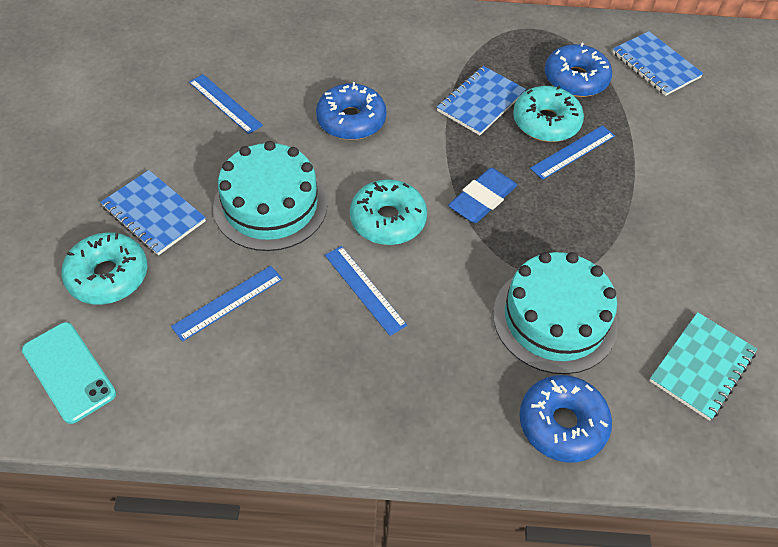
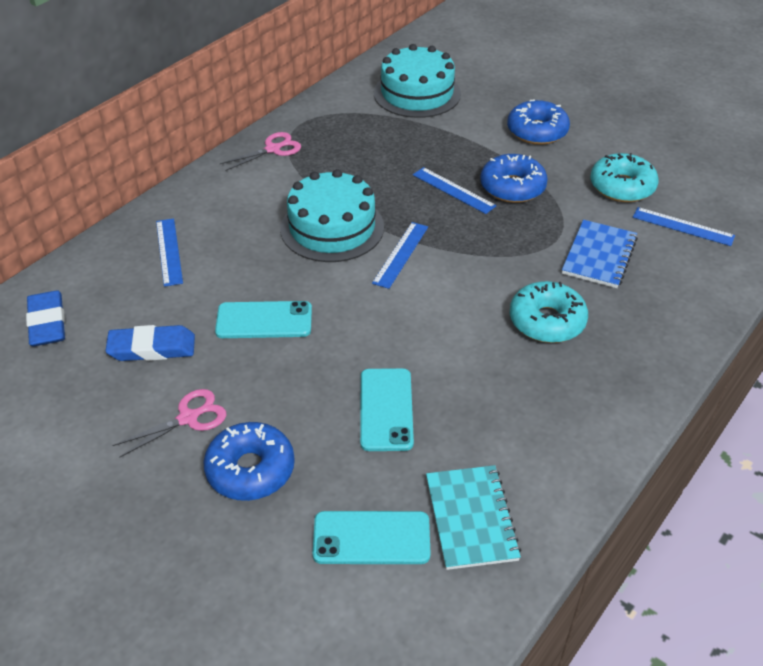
blue eraser: [448,168,517,223] = 1 -> [26,290,65,346] [105,325,195,361] = 2
blue notebook: [100,170,206,255] [437,66,526,135] [612,31,704,96] = 3 -> [562,220,638,288] = 1
pink scissors: none = 0 -> [112,389,227,458] [220,132,301,171] = 2
turquoise donut: [62,232,148,305] [350,179,427,245] [513,86,584,142] = 3 -> [510,281,588,343] [590,153,659,202] = 2
turquoise phone: [22,322,116,424] = 1 -> [215,301,312,338] [312,511,431,564] [360,368,414,451] = 3

